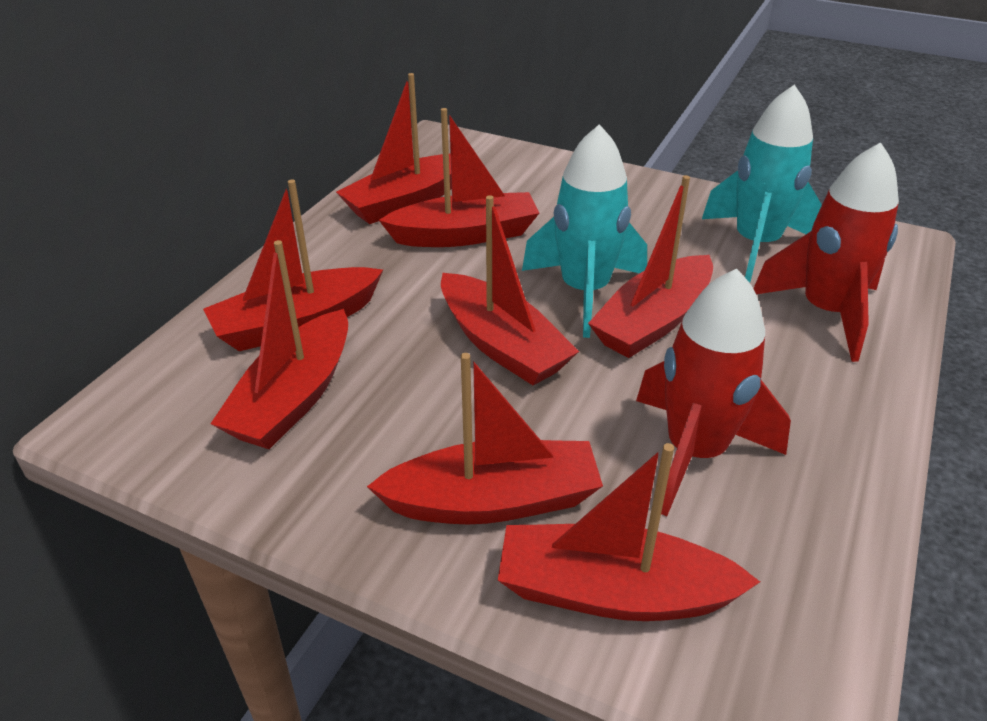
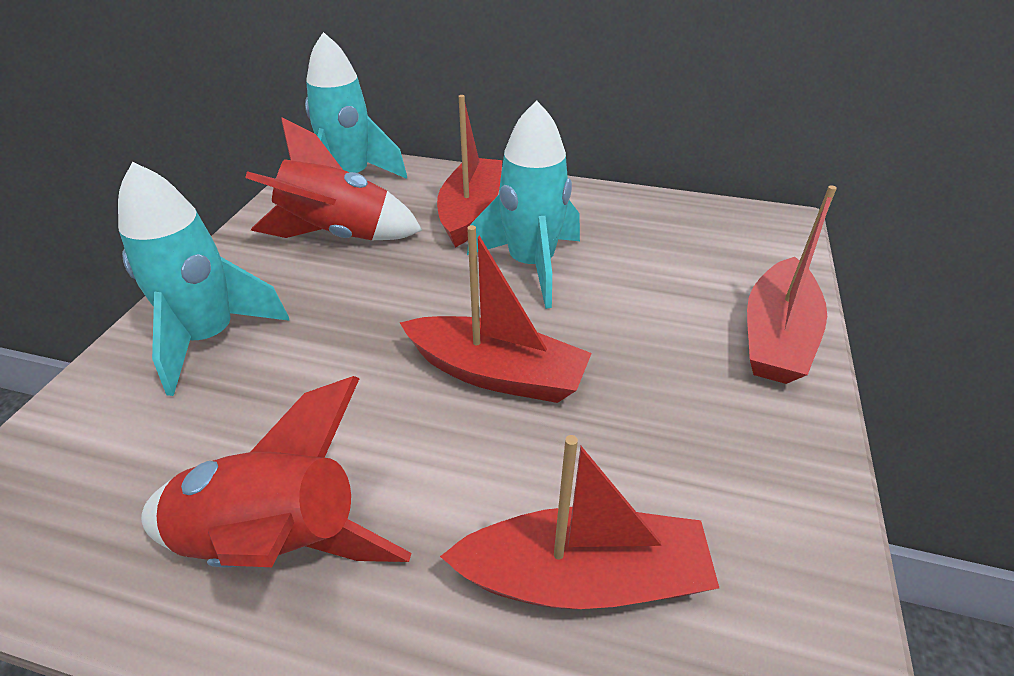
red boat: [203,180,383,351] [210,240,348,449] [336,73,452,224] [367,353,603,524] [379,108,539,247] [441,195,579,385] [498,443,760,621] [588,175,713,358] = 8 -> [400,225,592,403] [437,95,502,248] [440,435,719,609] [747,185,837,384] = 4
turquoise rocket: [522,124,647,338] [702,84,822,282] = 2 -> [118,162,290,396] [305,32,407,179] [467,100,580,309] = 3

